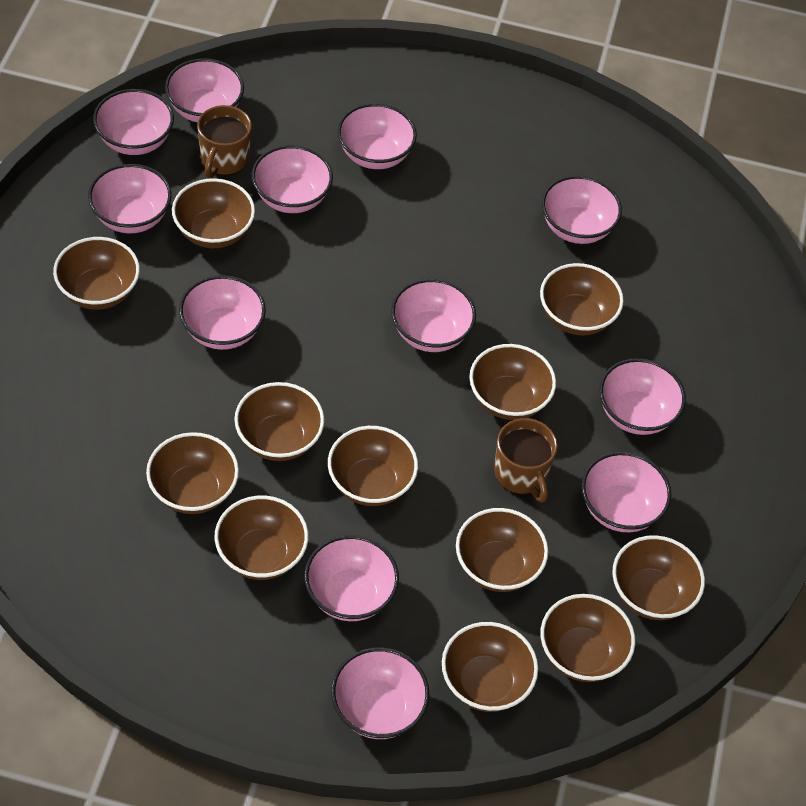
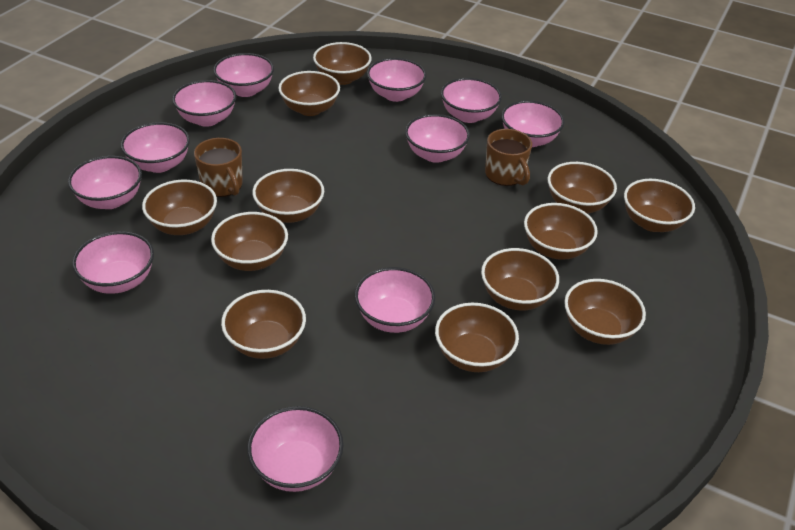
pink bowl: [88,164,172,233] [93,89,174,155] [165,58,244,122] [179,275,266,350] [252,145,333,213] [304,535,399,621] [331,647,430,739] [337,103,417,169] [391,279,476,352] [542,175,622,244] [582,452,671,532] [599,358,686,435] = 12 -> [68,156,142,209] [72,231,154,294] [121,122,190,173] [172,80,236,127] [213,53,274,97] [247,406,344,492] [355,267,435,333] [367,58,426,102] [405,114,470,163] [441,78,502,123] [501,100,565,147] = 11

